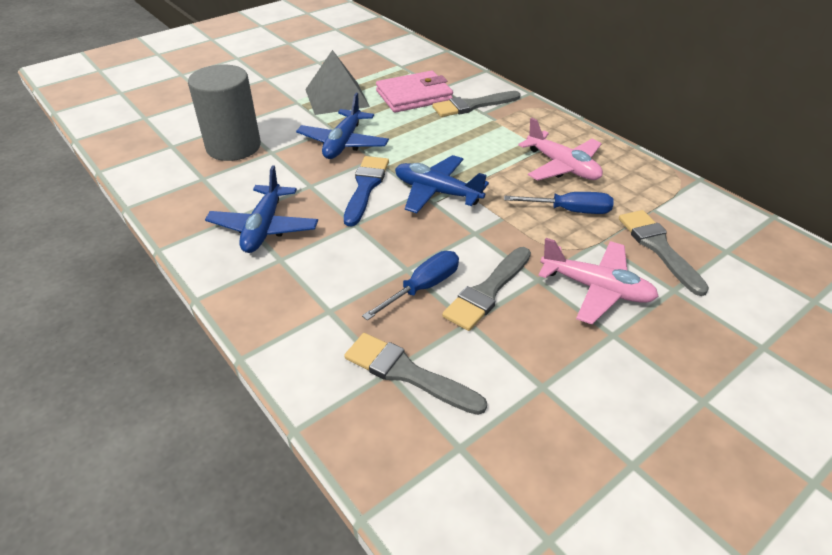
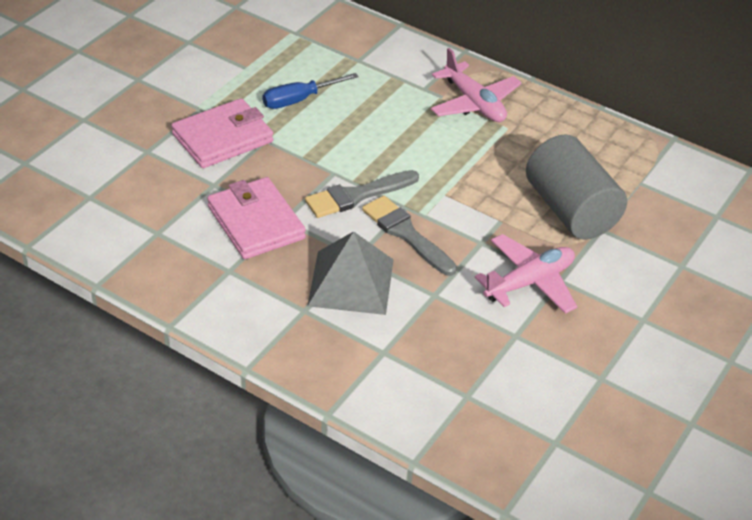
blue brush: [344,156,389,227] = 1 -> none = 0
blue plane: [205,165,318,253] [296,93,389,159] [395,155,489,213] = 3 -> none = 0
blue screwdriver: [362,251,459,321] [504,192,613,214] = 2 -> [262,73,359,109] = 1
grey brush: [344,333,487,415] [432,91,521,117] [442,247,531,331] [619,210,709,296] = 4 -> [305,170,419,218] [362,196,457,276] = 2
pink wallet: [376,71,453,113] = 1 -> [171,98,273,168] [207,177,306,259] = 2

